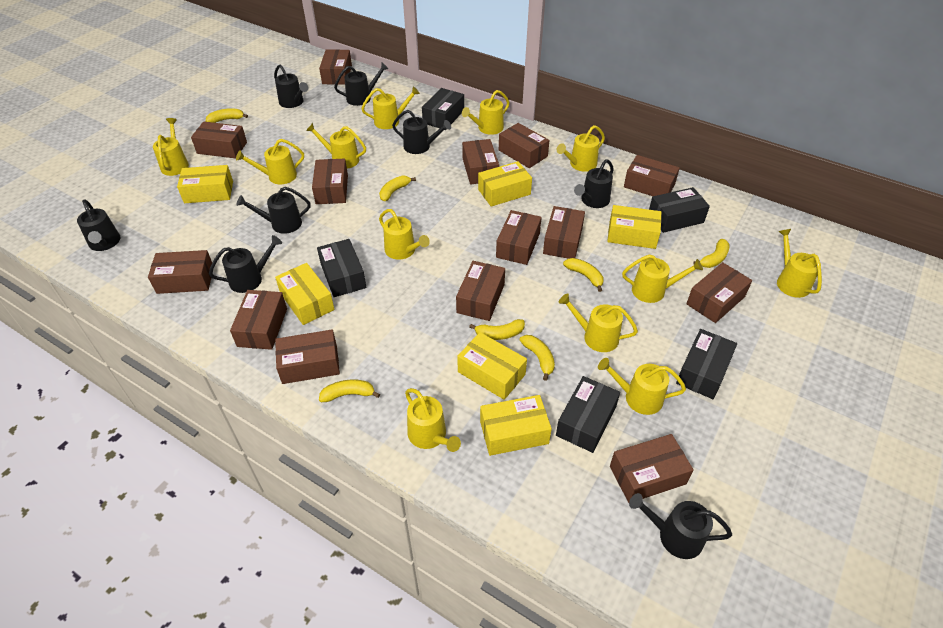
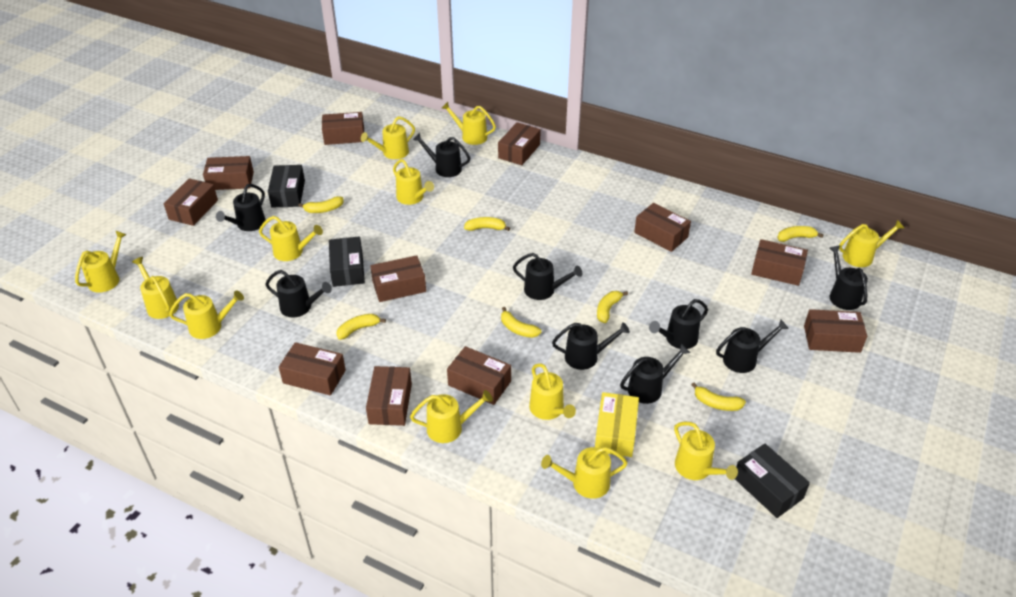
black box: [317,239,366,297] [422,88,464,130] [556,376,620,453] [649,187,710,233] [676,329,737,399] = 5 -> [268,165,305,207] [329,236,365,287] [735,443,810,518] = 3
black watering can: [77,199,120,251] [209,235,282,293] [236,187,311,234] [274,65,308,108] [334,63,388,106] [392,110,451,154] [574,159,614,208] [629,493,732,559] = 8 -> [216,184,266,231] [265,270,332,317] [413,133,470,177] [513,253,582,300] [552,322,630,370] [620,344,690,404] [649,299,708,349] [716,319,789,373] [829,245,868,310] = 9
brown box: [148,250,212,294] [191,122,247,158] [230,290,287,350] [275,330,340,384] [312,159,348,204] [319,49,352,85] [456,261,505,321] [462,139,499,184] [496,210,542,265] [499,123,549,168] [543,206,585,259] [610,434,694,503] [624,155,680,196] [686,262,752,323] = 14 -> [164,178,218,226] [203,156,254,190] [279,342,346,396] [322,112,364,145] [366,366,412,426] [370,255,426,302] [447,346,511,405] [498,122,541,165] [634,203,691,252] [751,239,808,286] [804,309,867,353] = 11
yellow box: [177,165,233,203] [275,263,335,325] [457,332,527,400] [478,161,532,207] [480,395,552,456] [607,205,661,249] = 6 -> [595,392,639,457] = 1

